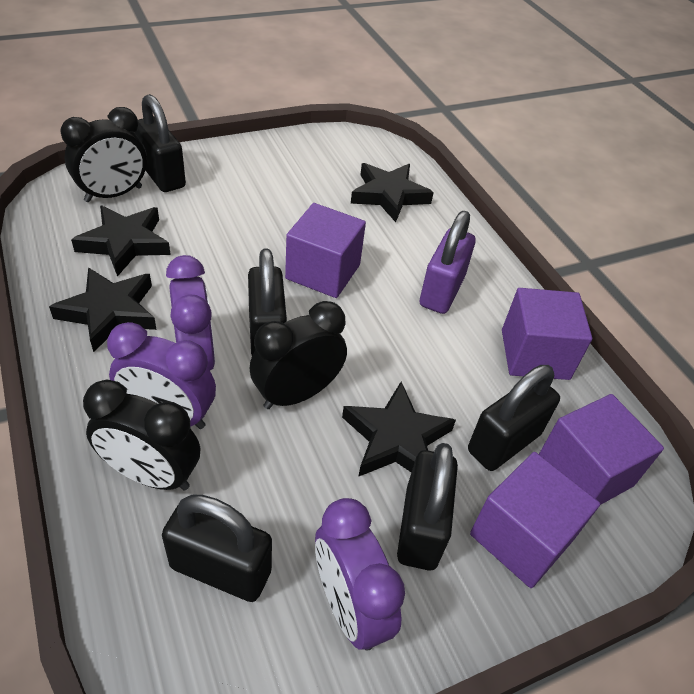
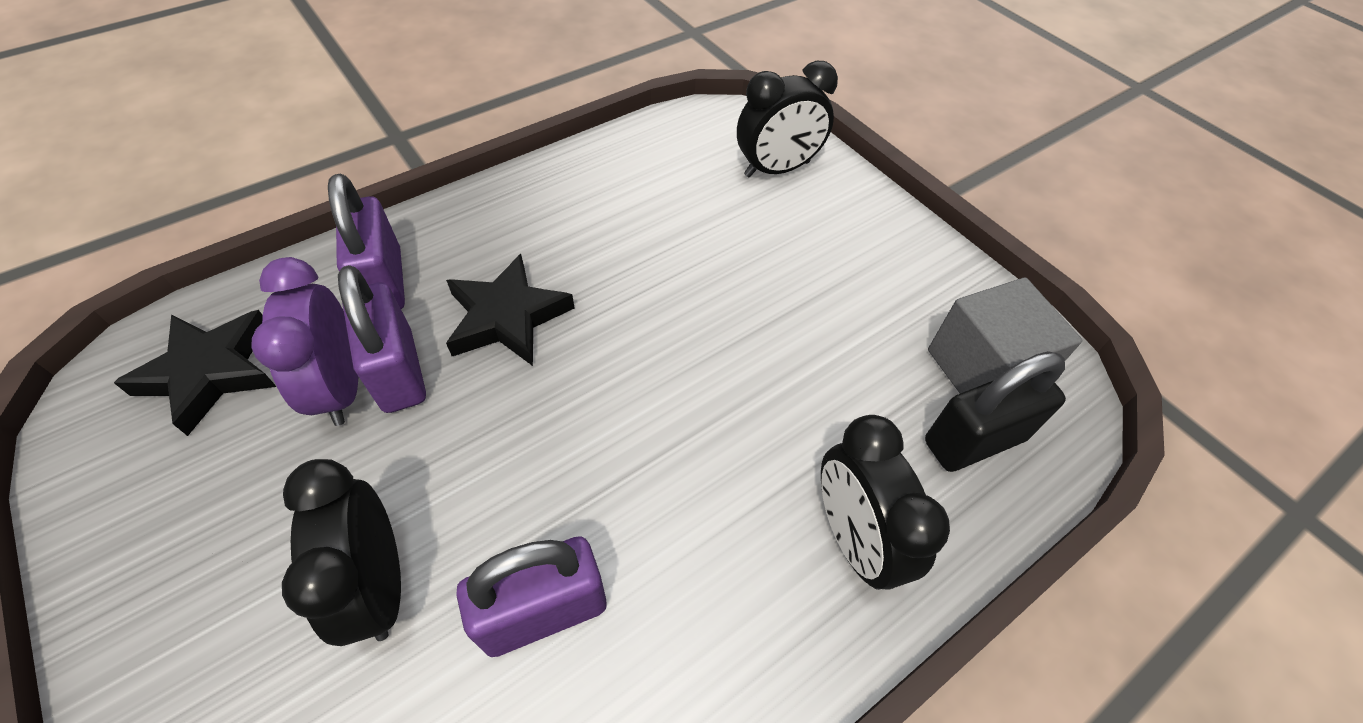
black padlock: [135,94,186,192] [162,495,272,602] [248,248,287,355] [397,443,458,570] [468,365,560,471] = 5 -> [925,351,1066,472] = 1
black star: [49,267,157,352] [71,205,171,277] [342,382,456,477] [351,163,434,222] = 4 -> [114,310,277,436] [446,254,575,366] = 2
grey cube: none = 0 -> [928,277,1083,393] = 1
purple clock: [107,322,216,429] [166,255,215,371] [315,498,405,651] = 3 -> [251,257,358,426] = 1
purple cube: [285,203,366,298] [470,452,600,588] [502,288,592,380] [539,394,664,505] = 4 -> none = 0
purple padlock: [420,211,476,314] = 1 -> [328,174,405,309] [338,265,426,413] [456,536,607,657] = 3

